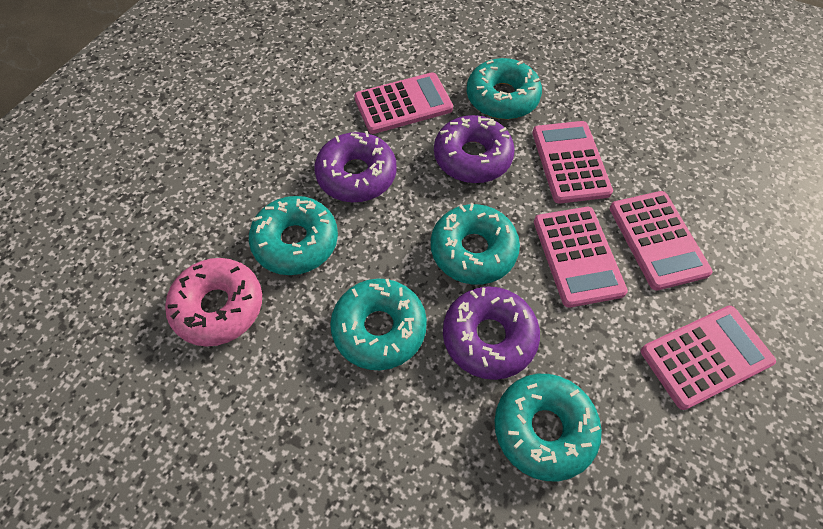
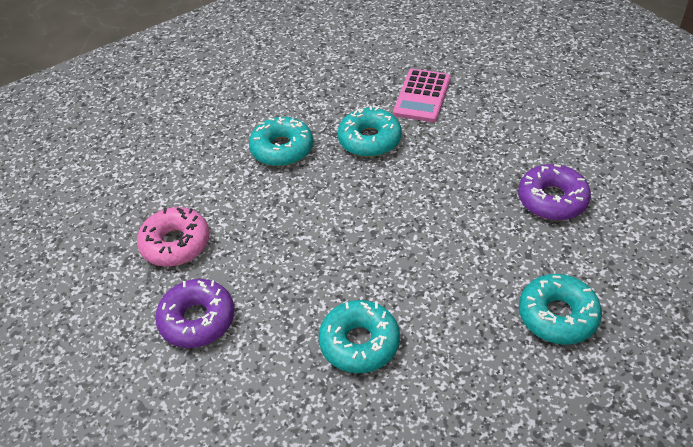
pink calculator: [354,72,453,134] [532,121,613,203] [534,207,628,308] [610,191,712,291] [641,306,776,410] = 5 -> [393,69,451,122] = 1
purple donut: [314,131,397,202] [434,115,515,183] [443,286,540,380] = 3 -> [155,279,235,348] [518,164,591,220] = 2
turquoise donut: [249,196,338,275] [330,279,427,370] [431,203,520,285] [467,58,542,119] [494,374,602,481] = 5 -> [249,117,313,166] [319,300,400,373] [338,106,402,157] [519,274,602,345] = 4

